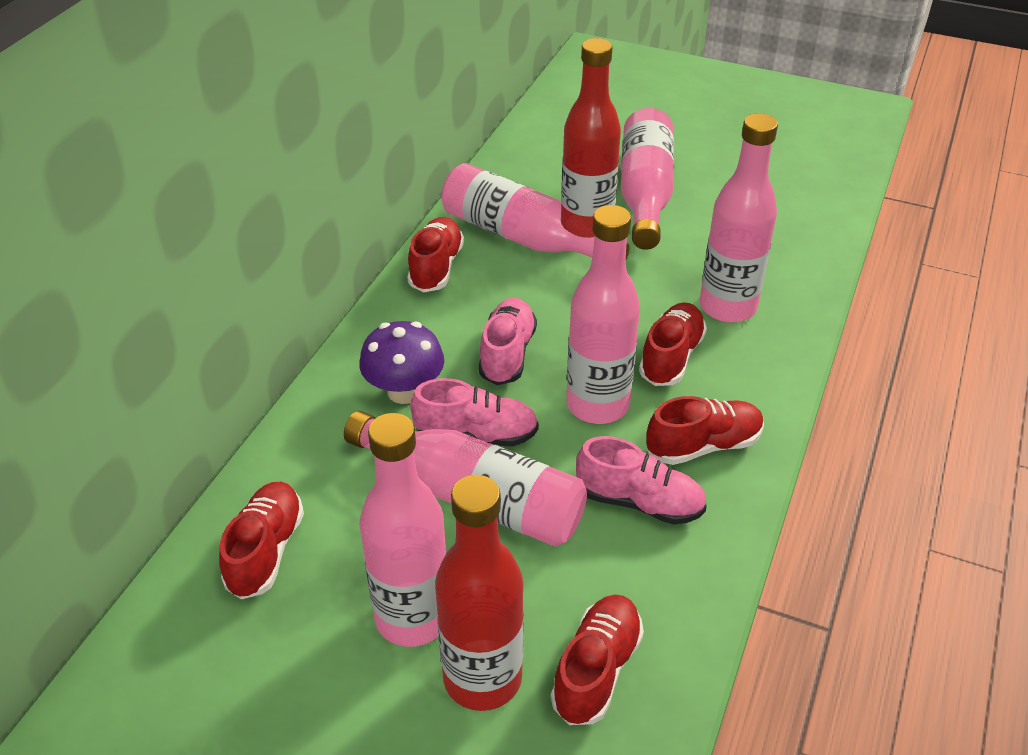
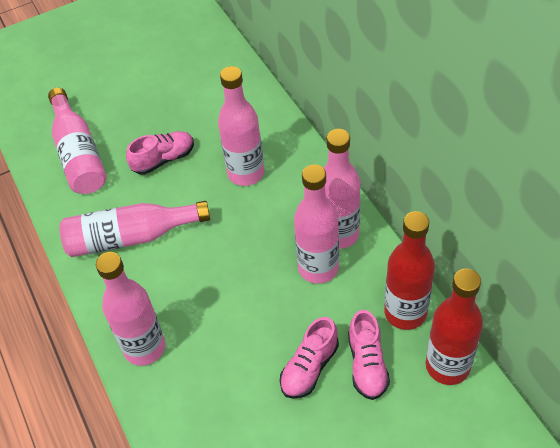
purple mushroom: [359,321,444,404] = 1 -> none = 0
red shoe: [219,482,304,599] [407,217,464,292] [551,595,644,725] [639,302,707,386] [646,396,764,465] = 5 -> none = 0

